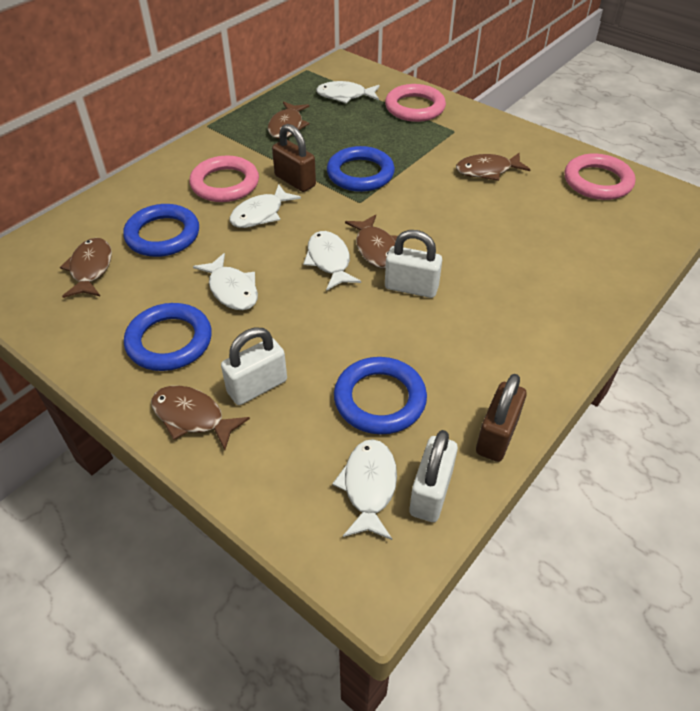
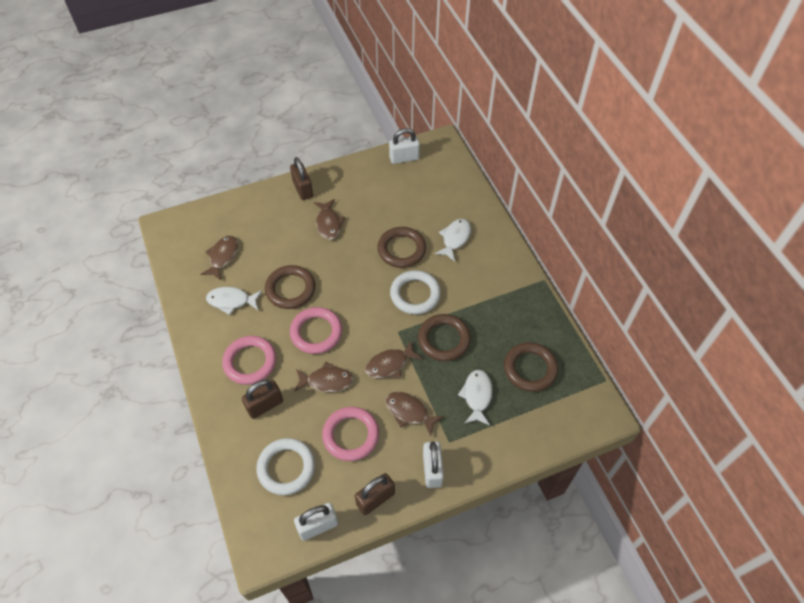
blue ring: [123,204,199,257] [124,303,212,371] [327,146,395,192] [334,357,427,434] = 4 -> none = 0
brown padlock: [272,124,316,192] [476,374,526,462] = 2 -> [242,379,283,419] [290,157,313,200] [355,473,395,515] = 3
brown ring: none = 0 -> [265,265,316,309] [377,227,426,268] [418,314,471,361] [504,342,558,392] = 4
white fish: [193,253,258,310] [230,184,301,228] [303,231,361,291] [316,81,380,103] [332,439,397,540] = 5 -> [206,287,262,315] [435,219,471,261] [458,370,493,425] = 3
white ring: none = 0 -> [256,438,315,495] [390,270,441,315] = 2

